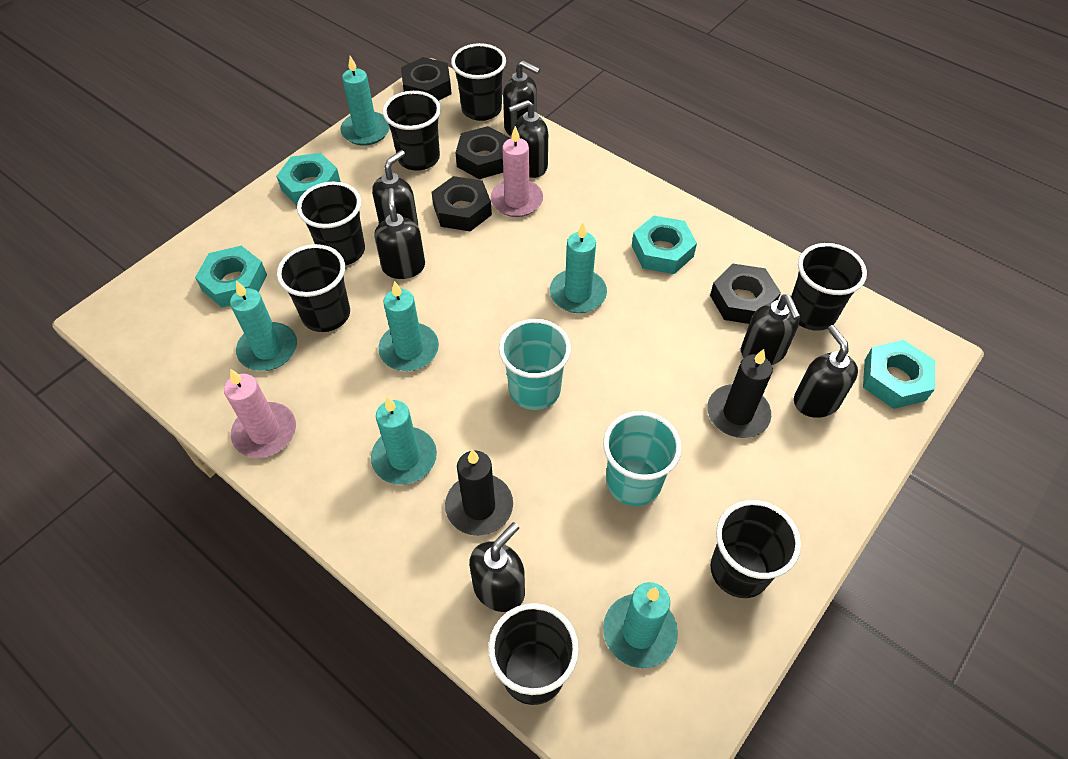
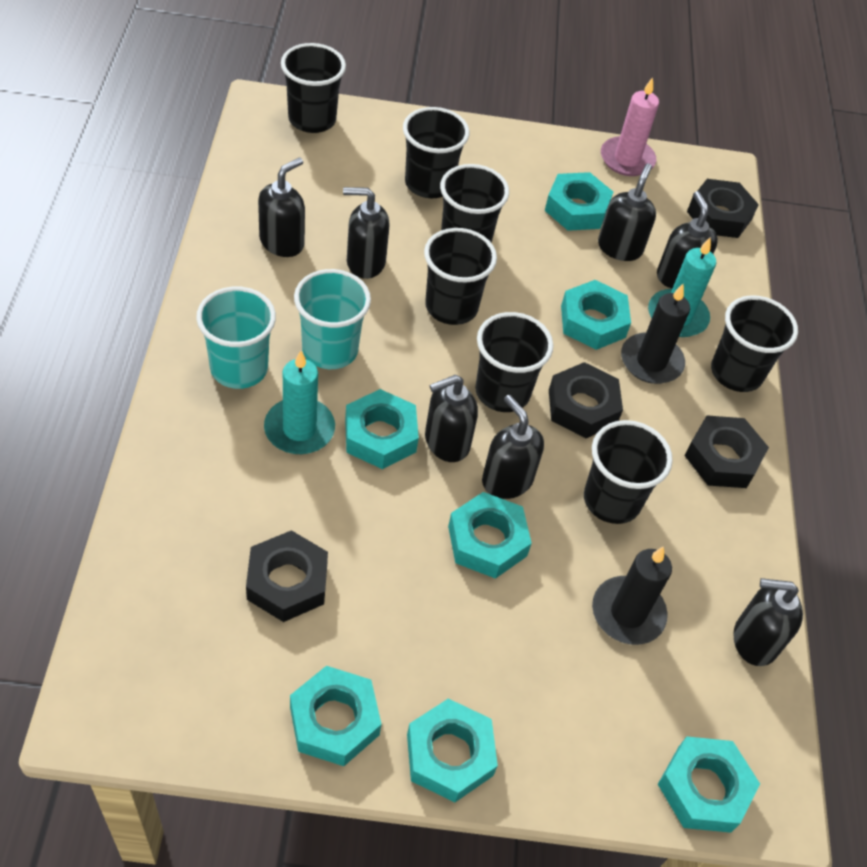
pink candle: [224,369,296,458] [490,126,543,217] = 2 -> [601,77,659,176] = 1
turquoise candle: [230,281,297,371] [340,56,390,146] [371,396,437,484] [378,281,439,371] [550,223,607,313] [603,582,678,668] = 6 -> [264,350,335,454] [648,238,716,337] = 2
turquoise nut: [195,246,267,307] [276,153,341,206] [632,216,697,274] [863,340,935,409] = 4 -> [290,666,382,766] [345,389,419,469] [407,699,498,802] [448,492,532,579] [545,172,613,231] [561,280,631,350] [658,736,760,833] = 7

